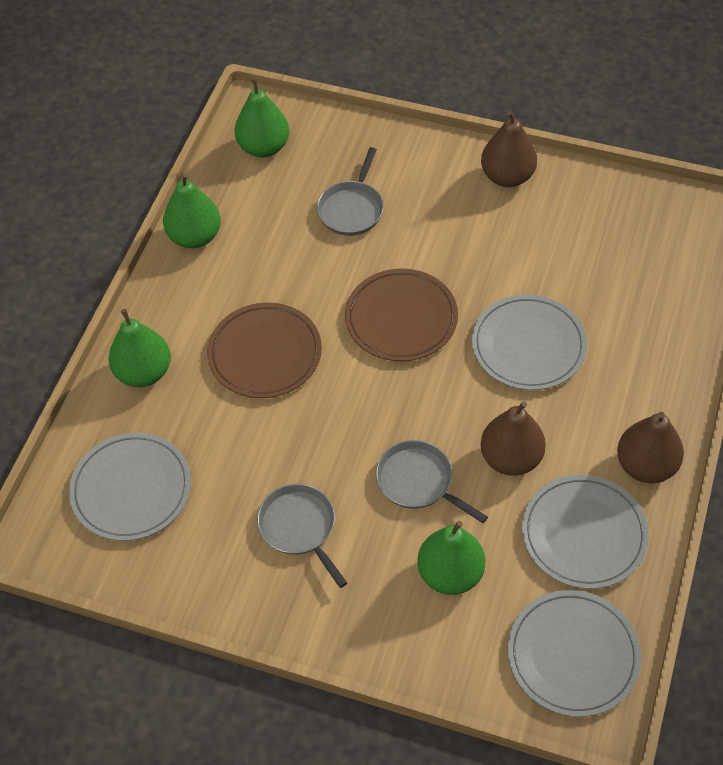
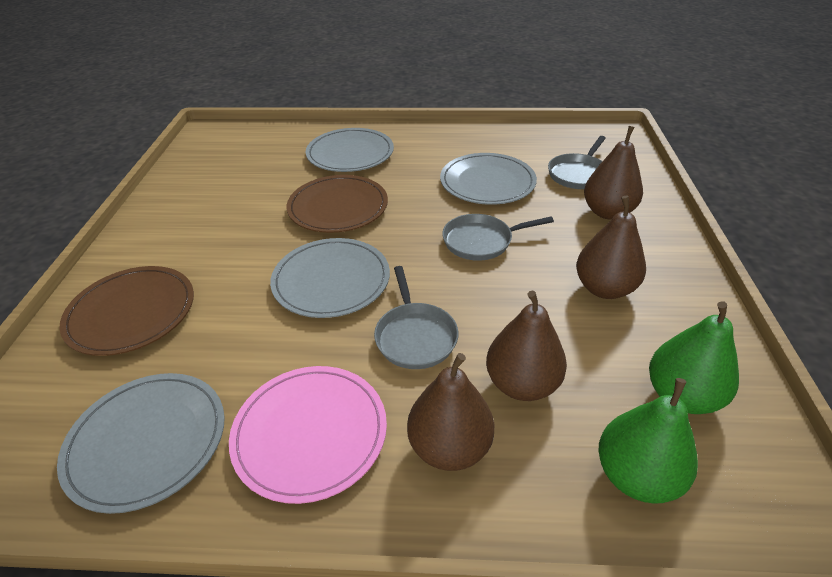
brown pear: [481,111,537,187] [481,401,546,476] [617,412,684,483] = 3 -> [407,353,494,471] [486,291,567,401] [576,196,646,299] [584,126,643,220] = 4
green pear: [108,309,171,387] [163,173,221,248] [234,78,289,158] [417,521,485,595] = 4 -> [599,378,698,504] [649,301,739,414] = 2
pink plate: none = 0 -> [229,366,387,504] = 1

